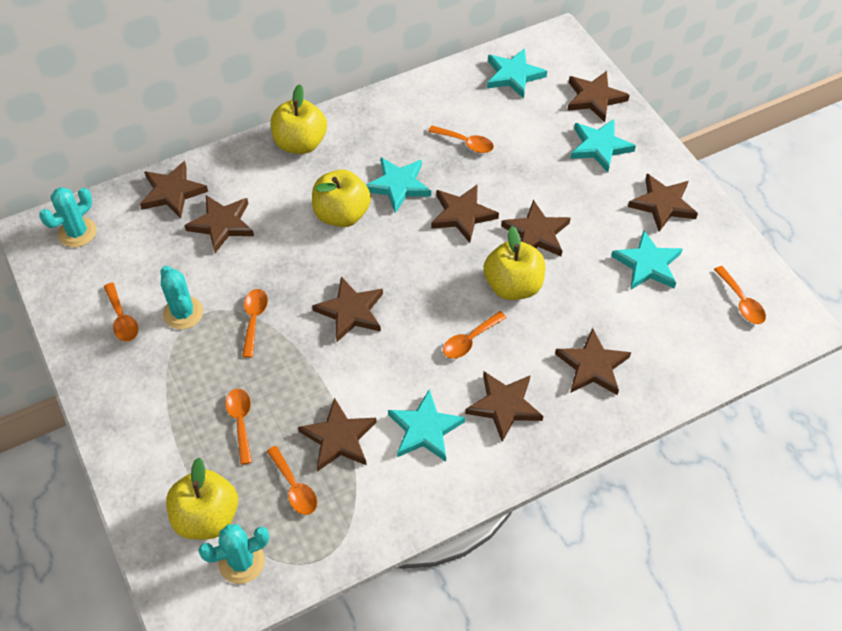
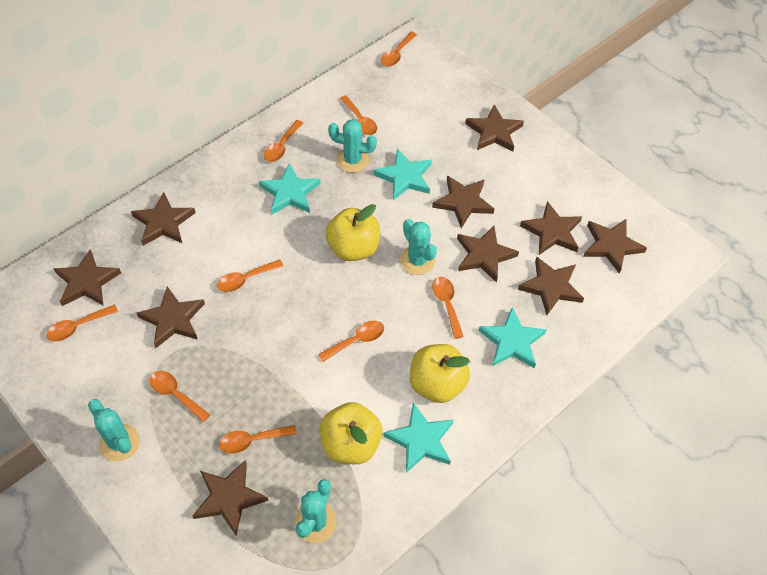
orange spoon: [104,283,138,342] [225,389,252,465] [242,289,268,358] [267,446,317,515] [428,126,494,153] [443,311,507,359] [714,266,766,324] = 7 -> [46,304,118,341] [150,371,210,422] [217,259,283,292] [219,425,297,454] [264,120,303,162] [318,321,384,362] [340,95,377,135] [381,32,417,67] [432,277,464,339] = 9
turquoise cactus: [39,187,97,247] [160,266,203,330] [198,524,269,584] = 3 -> [88,399,140,461] [295,479,337,543] [328,119,377,173] [400,219,437,275] = 4
turquoise star: [366,157,431,213] [388,389,465,462] [487,48,547,99] [570,119,636,173] [611,230,683,290] = 5 -> [259,163,320,214] [373,149,432,200] [384,403,454,473] [479,307,547,368] = 4
yellow apple: [166,457,238,539] [271,84,327,154] [312,169,371,227] [484,226,545,300] = 4 -> [320,402,383,464] [325,204,380,261] [410,344,470,403] = 3

